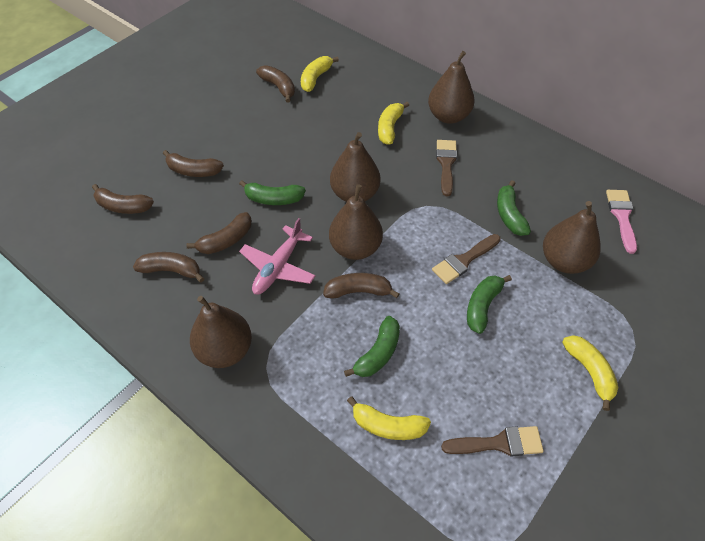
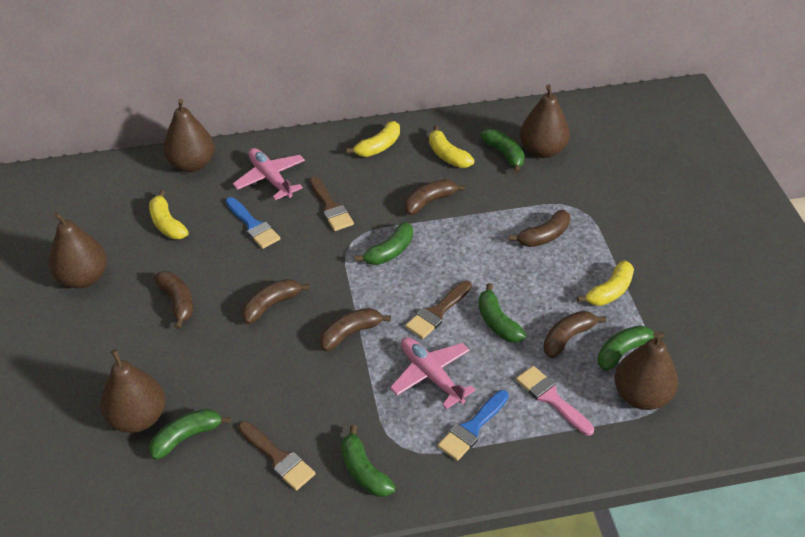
blue brush: none = 0 -> [226,197,281,249] [438,390,509,461] = 2
green banana: [239,180,306,205] [344,316,400,377] [467,275,512,334] [497,180,531,236] = 4 -> [149,409,231,460] [341,425,396,497] [355,222,413,265] [478,283,526,343] [480,129,525,173] [598,325,664,371] = 6
pink plane: [239,218,316,295] = 1 -> [233,148,305,200] [390,337,476,409] = 2

